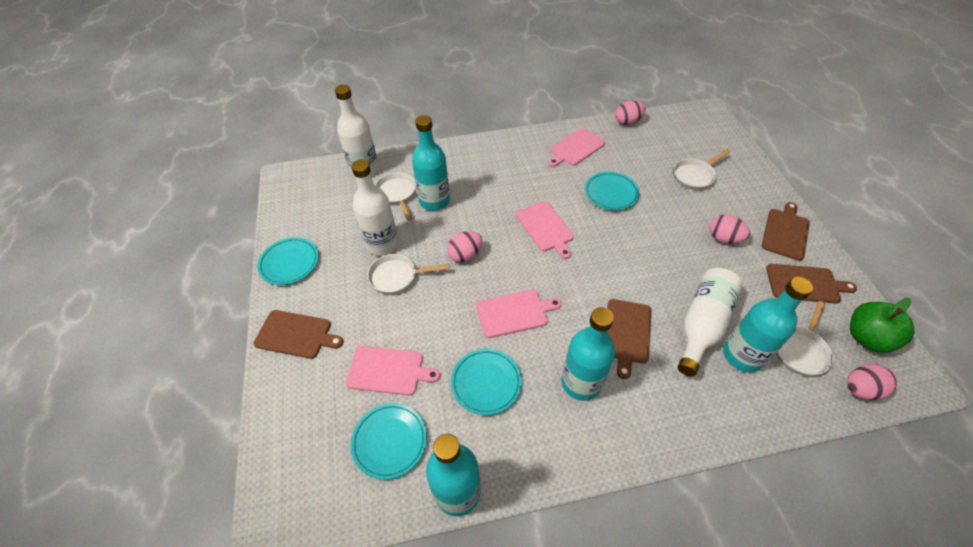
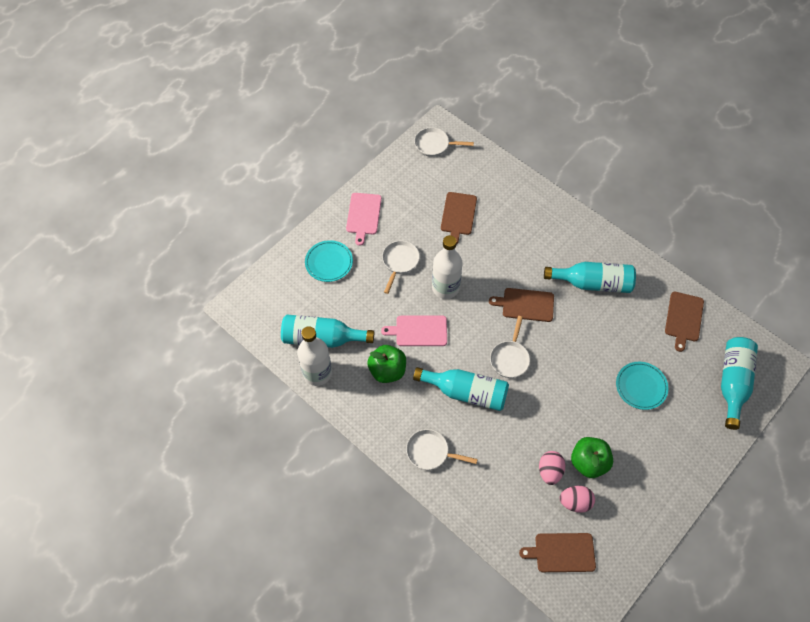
green apple: [850,298,914,353] = 1 -> [367,345,406,383] [571,437,613,478] = 2
pink cutting board: [346,346,440,395] [476,290,562,338] [516,201,574,259] [548,128,606,167] = 4 -> [346,193,382,246] [381,316,447,346] = 2
pink egg: [447,231,482,262] [615,101,646,125] [709,214,750,244] [846,364,897,400] = 4 -> [539,451,565,485] [560,486,595,513] = 2
turquoise plate: [257,237,319,285] [350,403,427,480] [451,349,522,415] [584,172,640,210] = 4 -> [305,240,353,282] [616,362,669,410] = 2
white bottle: [335,85,379,177] [351,159,399,255] [678,268,743,376] = 3 -> [297,326,332,386] [432,235,463,299] = 2

